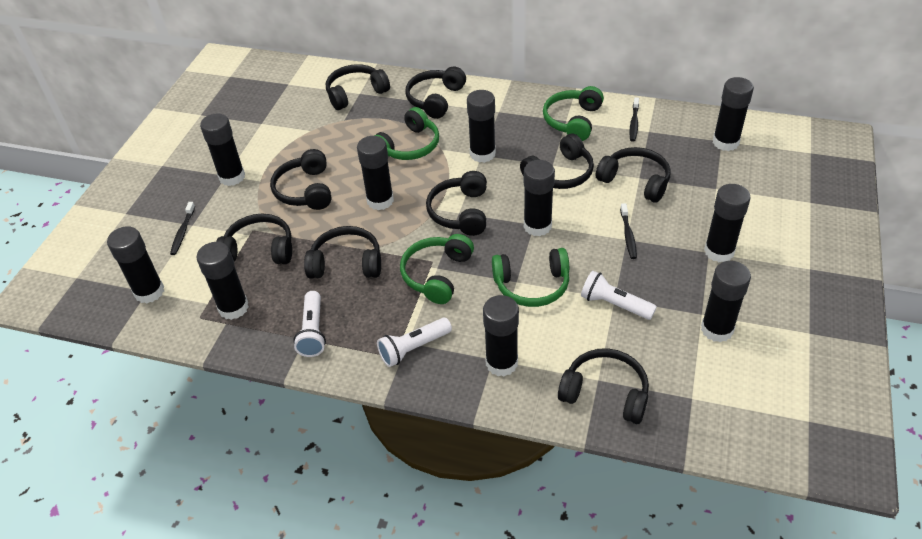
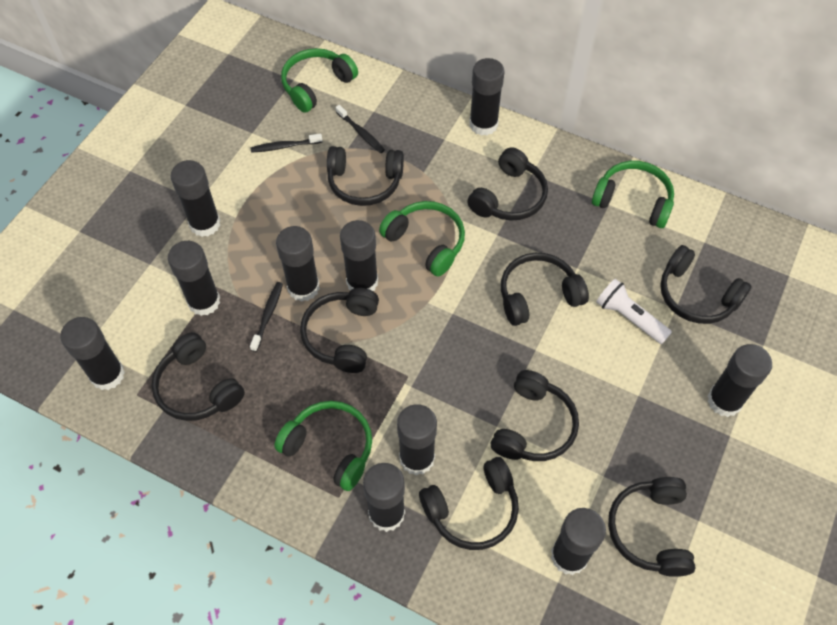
white flashlight: [293,291,326,357] [377,318,452,367] [581,271,657,320] = 3 -> [596,279,672,344] = 1

